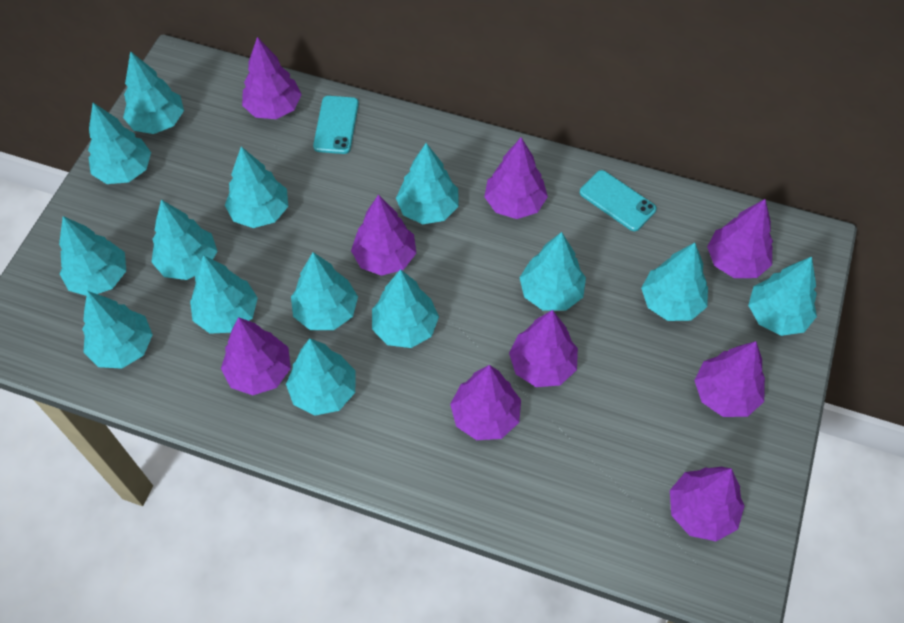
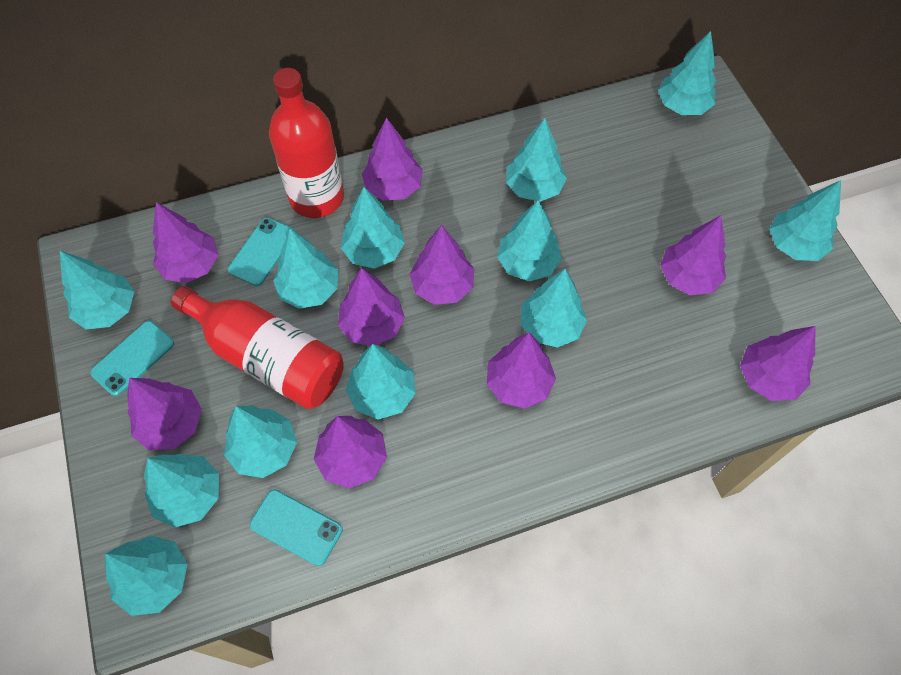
red bottle: none = 0 -> [171,286,343,409] [269,68,344,218] = 2
turquoise phone: [313,96,359,154] [580,170,657,231] = 2 -> [90,321,174,396] [228,218,295,286] [250,490,343,566] = 3
turquoise tree: [59,216,126,296] [82,291,153,369] [88,103,151,184] [123,51,184,134] [151,200,217,280] [190,255,258,334] [225,147,288,228] [286,338,355,416] [291,252,358,330] [372,269,439,348] [396,143,459,224] [519,232,586,311] [641,243,708,321] [748,257,817,336] = 14 -> [60,251,134,329] [105,535,188,616] [144,453,219,528] [224,405,297,478] [273,229,338,309] [341,187,405,269] [346,344,416,420] [497,200,562,281] [506,118,567,202] [520,269,587,348] [658,31,716,115] [769,180,841,261] = 12

